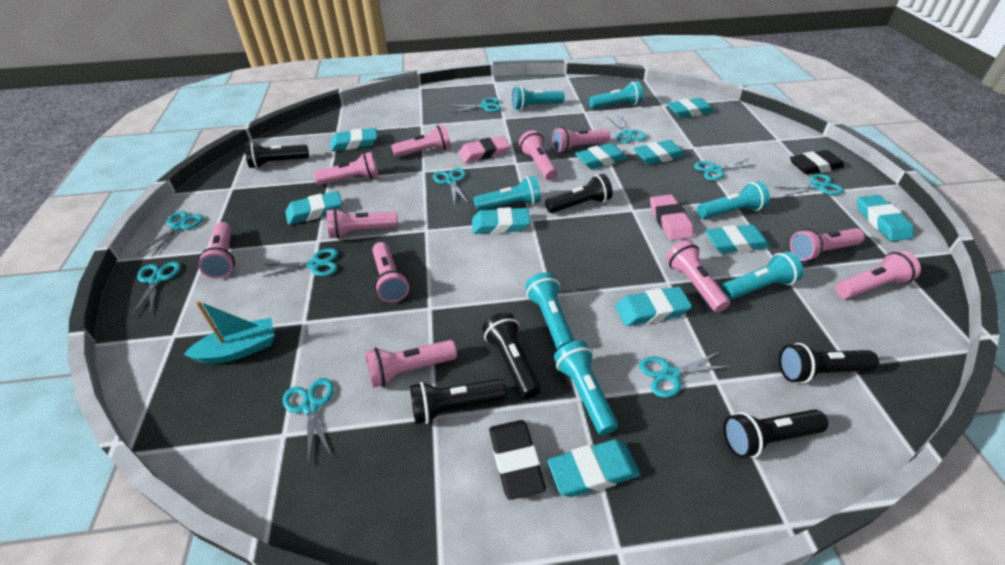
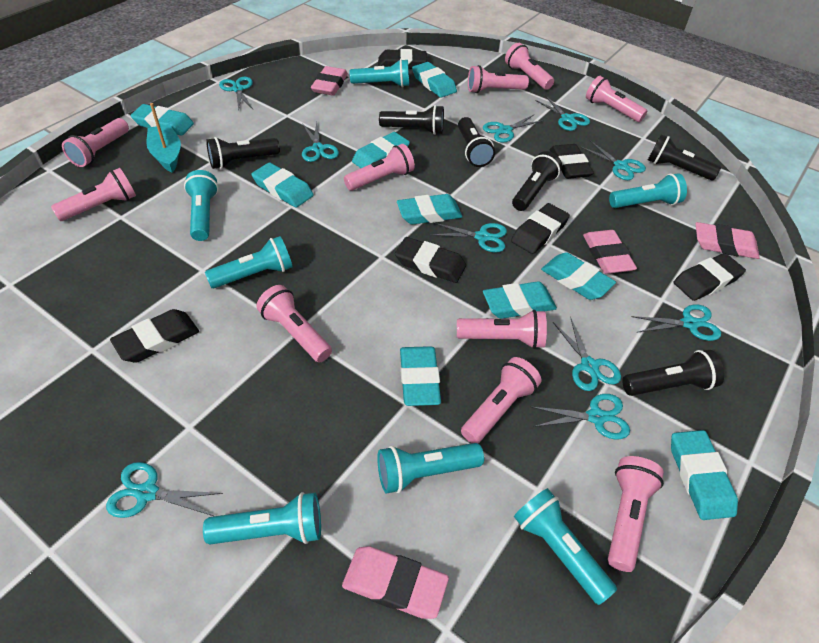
black eraser: [489,420,546,500] [790,150,845,175] = 2 -> [110,309,199,363] [378,49,427,69] [395,237,466,283] [511,203,570,254] [549,144,594,179] [673,253,746,301] = 6
pink eraser: [459,136,510,163] [650,195,694,241] = 2 -> [311,66,348,96] [342,546,449,619] [583,230,637,274] [695,222,760,259] = 4
pink flashlight: [198,222,235,278] [314,152,379,185] [327,208,398,239] [365,340,457,388] [372,242,409,303] [391,125,451,157] [519,130,557,180] [552,127,610,153] [666,240,730,312] [790,228,865,261] [835,250,921,299] = 11 -> [51,168,136,221] [62,118,129,167] [256,285,332,362] [344,144,415,191] [457,310,547,349] [461,357,541,443] [468,65,529,93] [505,43,554,90] [586,76,647,122] [608,456,664,572] = 10
turquoise eraser: [285,191,342,225] [330,128,377,151] [472,207,530,234] [547,439,641,497] [575,143,627,169] [615,287,692,326] [633,140,686,165] [667,98,714,118] [705,225,770,253] [857,195,914,241] = 10 -> [130,104,194,136] [251,162,314,208] [352,132,410,168] [397,194,463,225] [400,346,441,406] [412,62,457,98] [483,281,557,319] [541,252,616,300] [671,430,738,520] = 9

